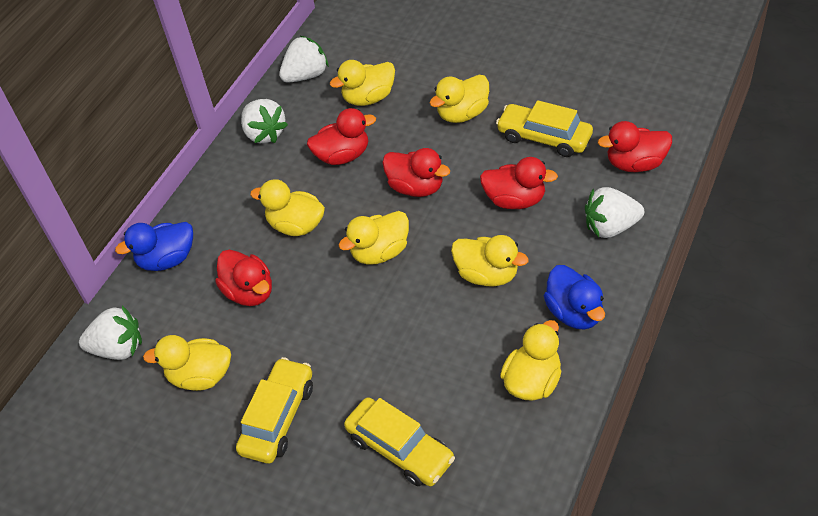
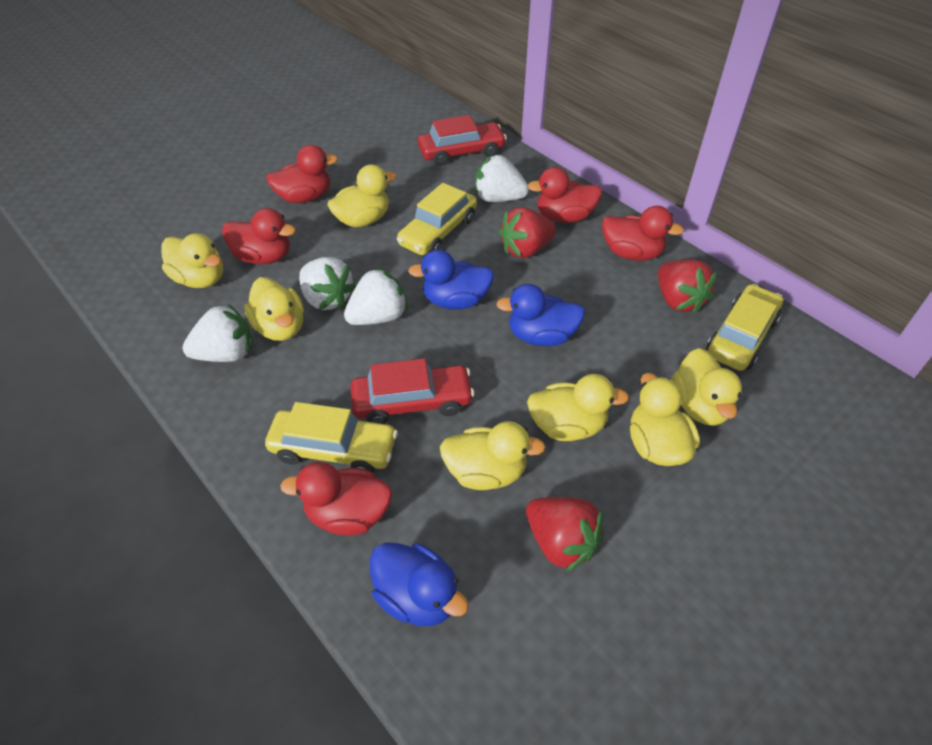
blue duck: [115,222,193,271] [544,265,605,330] = 2 -> [370,543,469,626] [408,250,494,309] [496,284,585,346] = 3
red car: none = 0 -> [350,358,474,424] [418,115,507,166] = 2
red strawberry: none = 0 -> [499,207,556,259] [526,497,604,572] [658,259,717,314] = 3

